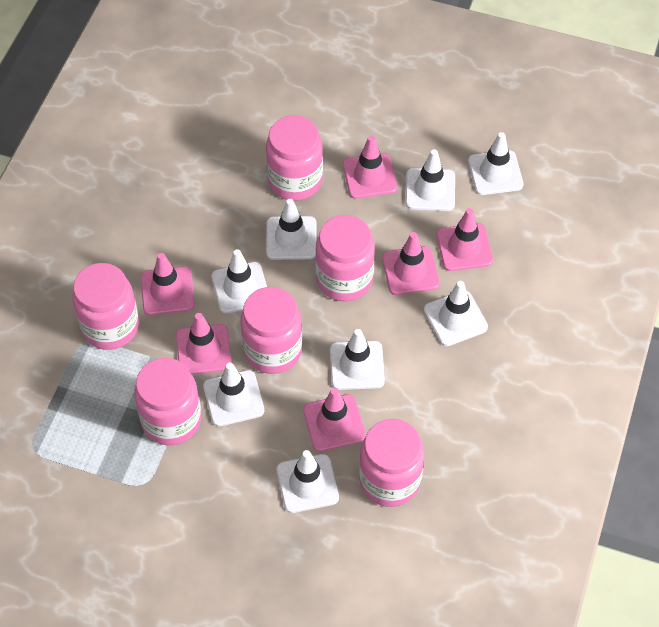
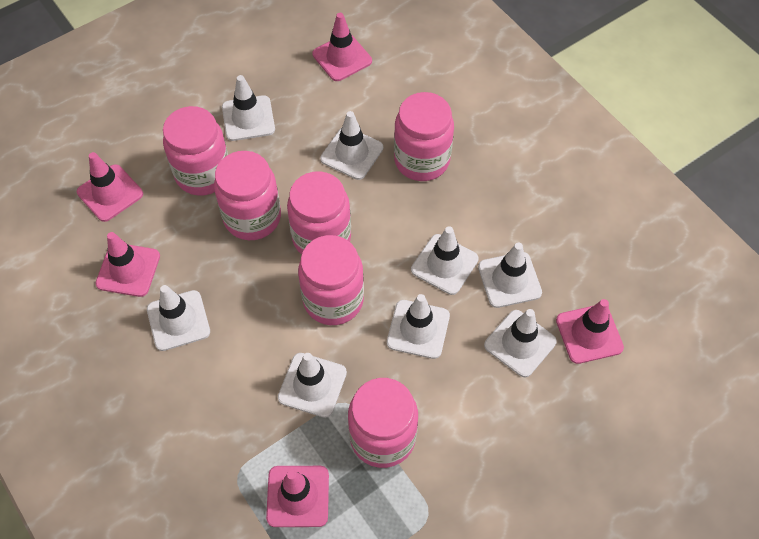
pink traffic cone: [140,253,195,315] [176,313,232,375] [303,388,366,452] [343,136,397,199] [382,232,439,295] [436,208,493,271] = 6 -> [77,152,143,222] [95,232,160,297] [266,466,329,527] [312,13,372,81] [556,299,624,364] = 5

